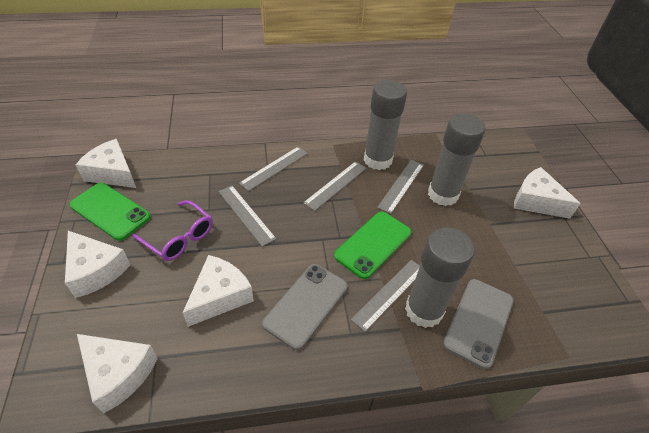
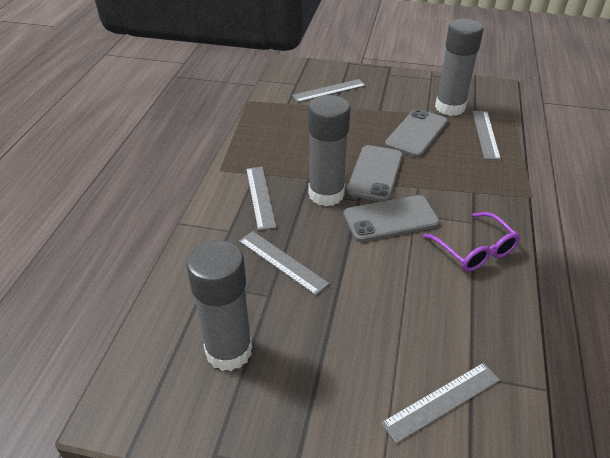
green phone: [69,183,151,241] [334,211,411,279] = 2 -> none = 0
grey phone: [262,264,348,350] [443,279,514,369] = 2 -> [343,195,440,242] [347,145,403,202] [385,109,448,157] = 3
white cheese: [65,231,130,298] [76,139,136,188] [77,334,158,414] [183,255,254,327] [514,167,581,219] = 5 -> none = 0

